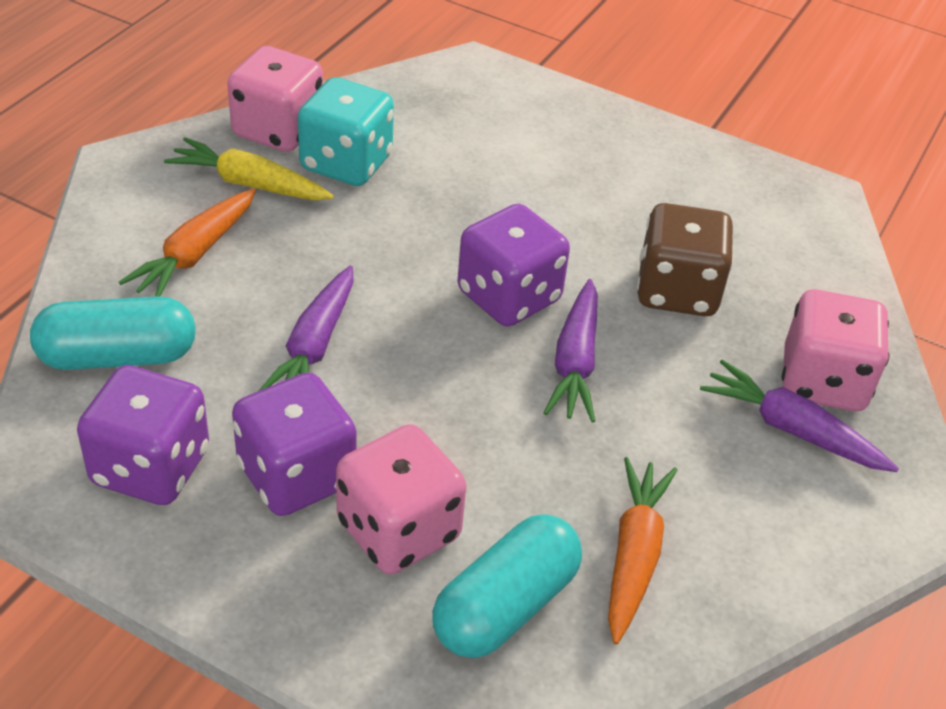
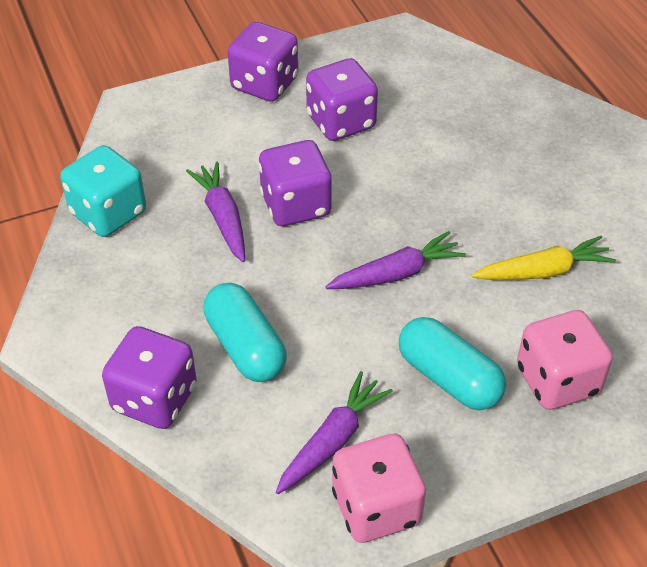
brown dice: [637,203,733,316] = 1 -> none = 0
orange carrot: [119,188,256,297] [608,457,677,645] = 2 -> none = 0
pink dice: [227,46,323,152] [336,424,466,574] [781,289,890,411] = 3 -> [332,434,426,543] [517,310,613,410] = 2
purple dice: [77,365,209,505] [232,372,357,516] [458,204,570,327] = 3 -> [102,326,197,429] [228,22,298,102] [258,140,332,226] [306,58,378,141] = 4

